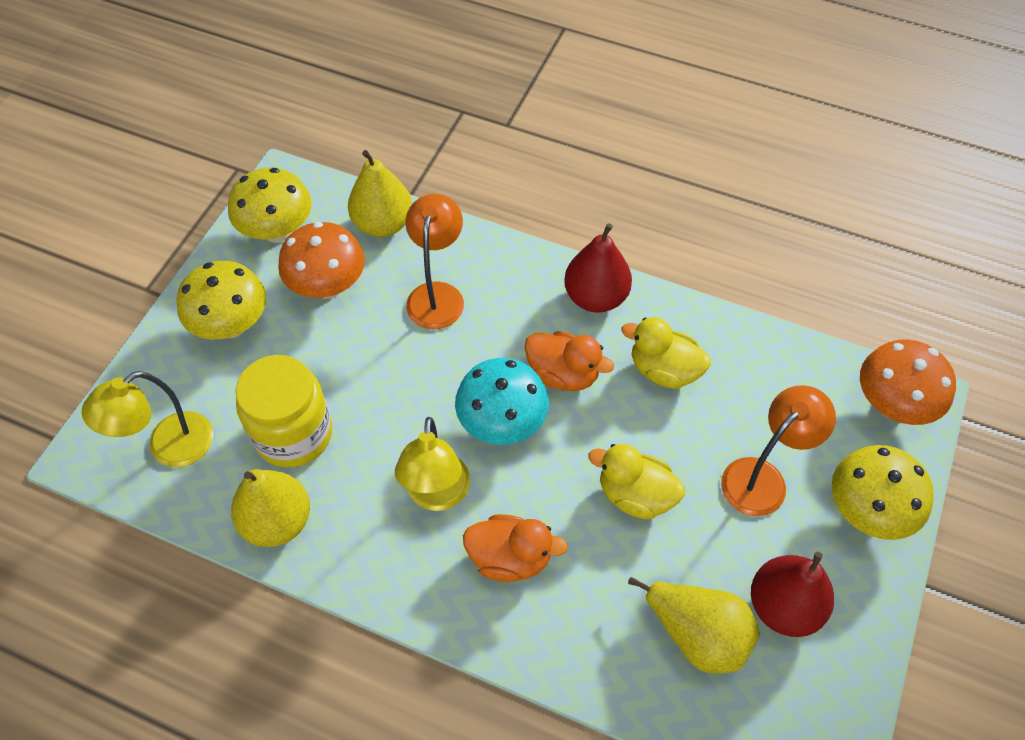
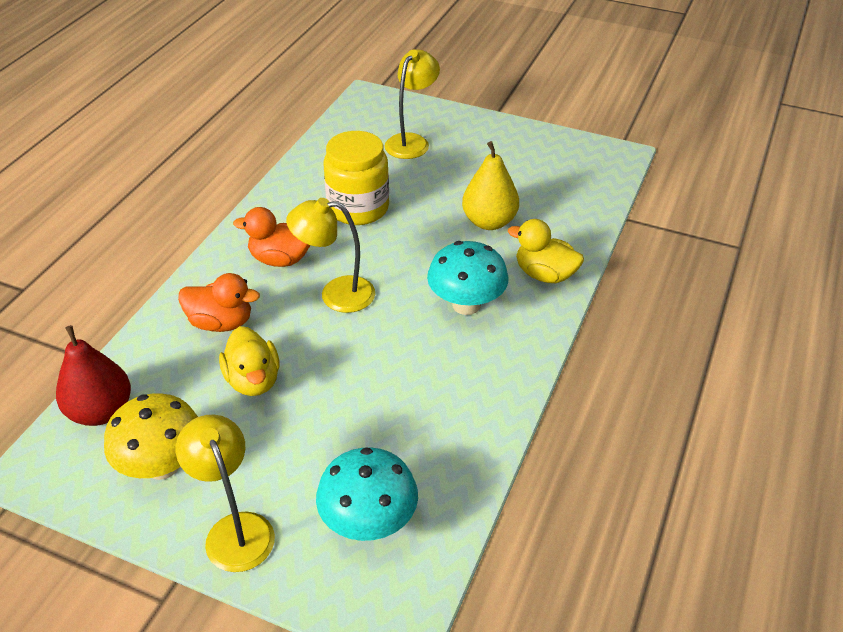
orange lamp: [406,194,464,329] [721,385,836,516] = 2 -> none = 0
orange mushroom: [278,222,365,299] [860,339,956,425] = 2 -> none = 0
red pear: [564,223,632,313] [751,552,834,637] = 2 -> [56,325,131,426] = 1
turquoise mushroom: [455,358,549,445] = 1 -> [316,447,418,541] [427,241,509,315] = 2
yellow lamp: [81,371,213,467] [395,417,470,511] = 2 -> [176,415,275,572] [286,198,375,313] [385,49,440,159] = 3
yellow mushroom: [177,261,266,339] [228,168,312,243] [831,445,934,540] = 3 -> [104,393,198,480] = 1
yellow pear: [231,469,310,547] [348,150,412,237] [628,577,760,674] = 3 -> [462,141,519,230] = 1

